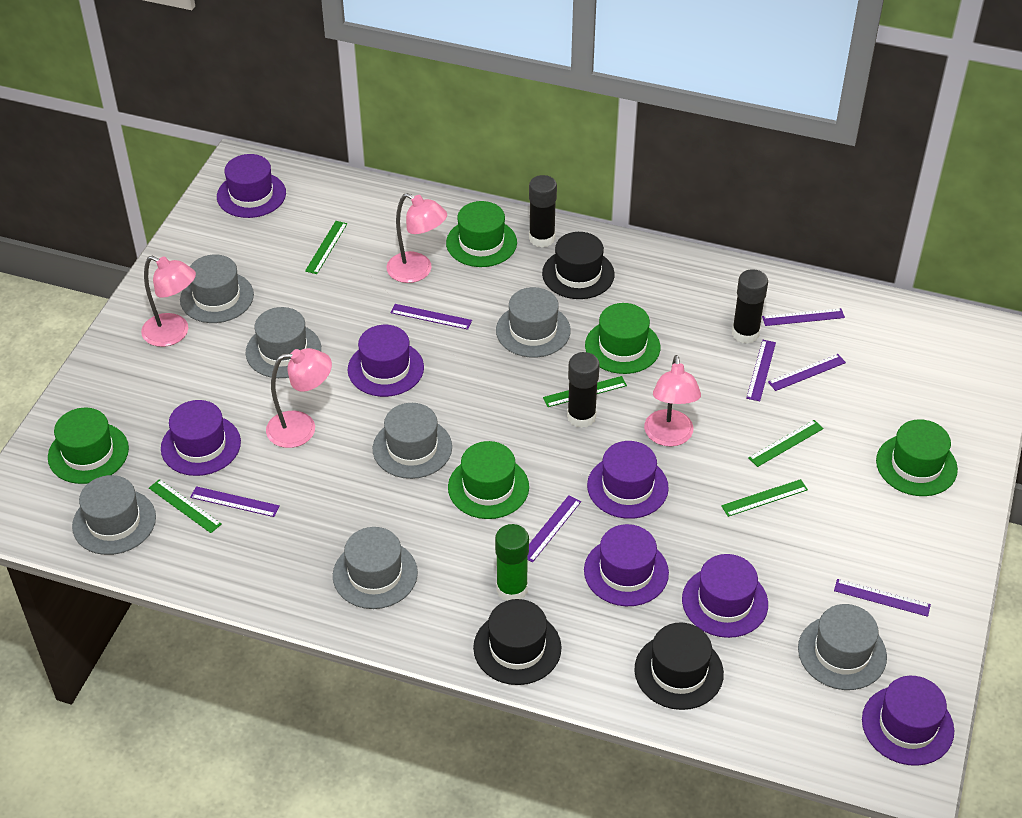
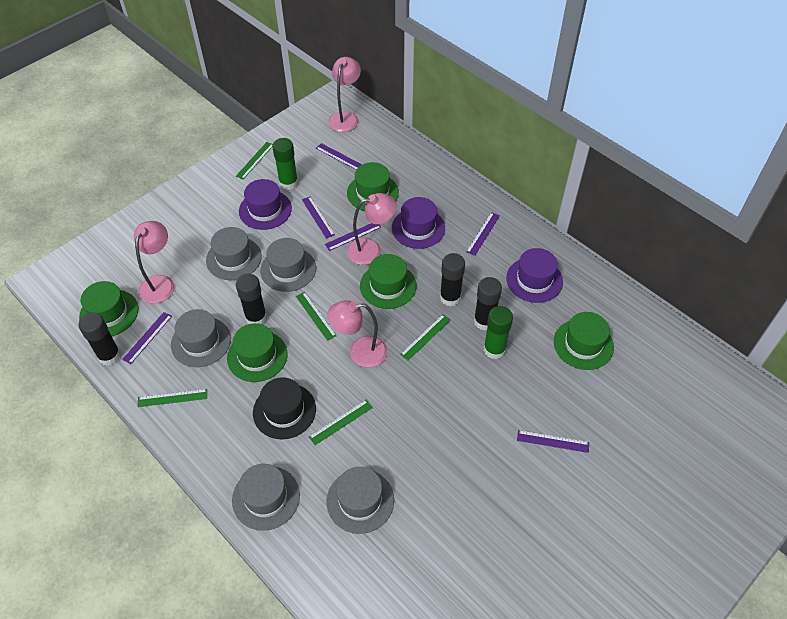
black glue stick: [529,175,557,248] [567,352,600,428] [732,269,768,344] = 3 -> [79,313,121,366] [236,274,267,325] [440,253,465,306] [474,277,502,330] = 4
black hat: [473,599,561,685] [542,232,615,299] [634,622,724,710] = 3 -> [253,377,316,439] = 1
green glue stick: [495,524,529,601] = 1 -> [272,138,298,190] [484,306,513,359] = 2
grey hat: [72,475,156,555] [180,255,254,323] [246,307,321,378] [333,527,418,609] [373,403,452,479] [496,287,571,358] [798,604,887,690] = 7 -> [171,309,231,367] [206,227,262,280] [232,464,300,531] [260,238,316,292] [327,467,394,534] = 5
purple hat: [161,400,241,476] [217,154,286,218] [348,325,424,397] [584,524,669,606] [587,441,669,519] [682,554,768,638] [862,676,954,766] = 7 -> [239,179,292,230] [392,197,445,249] [506,248,563,303] = 3
purple ruler: [190,486,280,517] [391,304,472,330] [528,495,581,562] [746,340,776,401] [762,308,845,326] [768,354,846,391] [834,579,931,617] = 7 -> [122,312,172,364] [302,197,335,239] [316,143,362,170] [325,223,381,251] [466,212,500,256] [517,430,589,453] = 6

